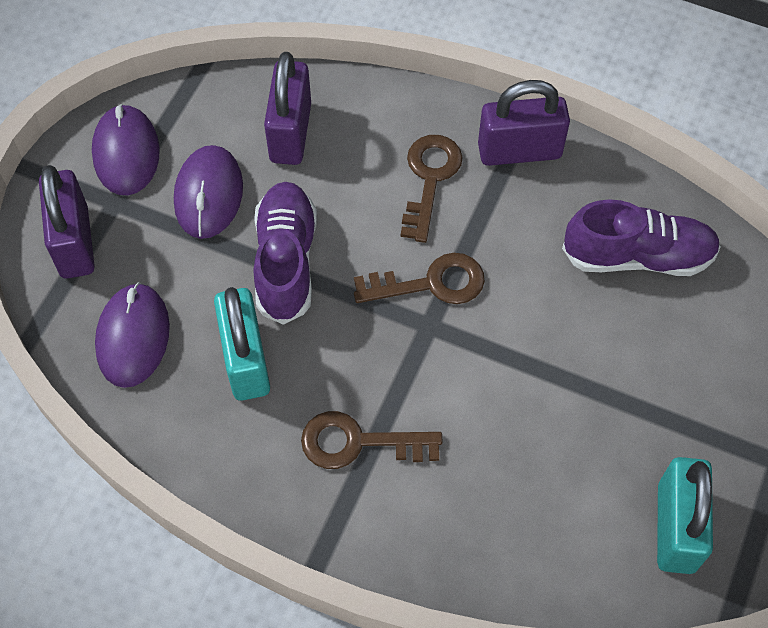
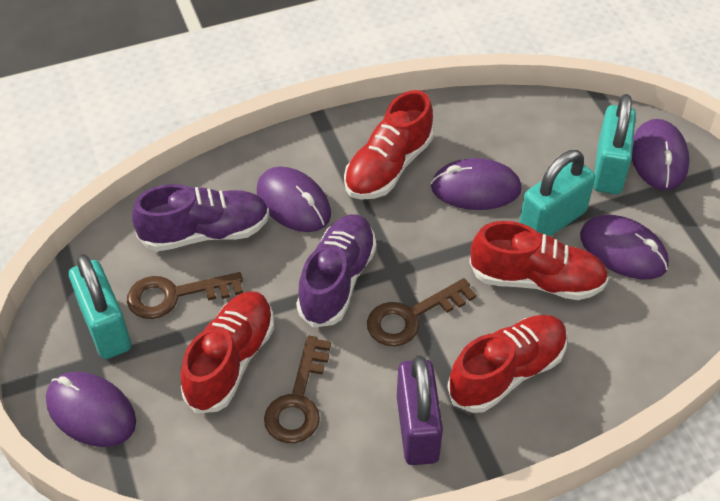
purple mouse: [92,104,160,195] [95,283,170,388] [174,145,243,239] = 3 -> [46,371,136,447] [257,167,331,232] [431,158,522,210] [580,215,669,280] [632,119,690,190] = 5
purple padlock: [39,165,95,279] [264,52,311,165] [478,80,570,166] = 3 -> [397,356,443,465] = 1
red shoe: none = 0 -> [180,291,274,414] [344,90,434,200] [447,315,568,413] [469,221,609,300] = 4
turquoise padlock: [214,287,270,401] [657,457,713,574] = 2 -> [69,254,131,359] [519,150,595,236] [593,94,636,194] = 3

